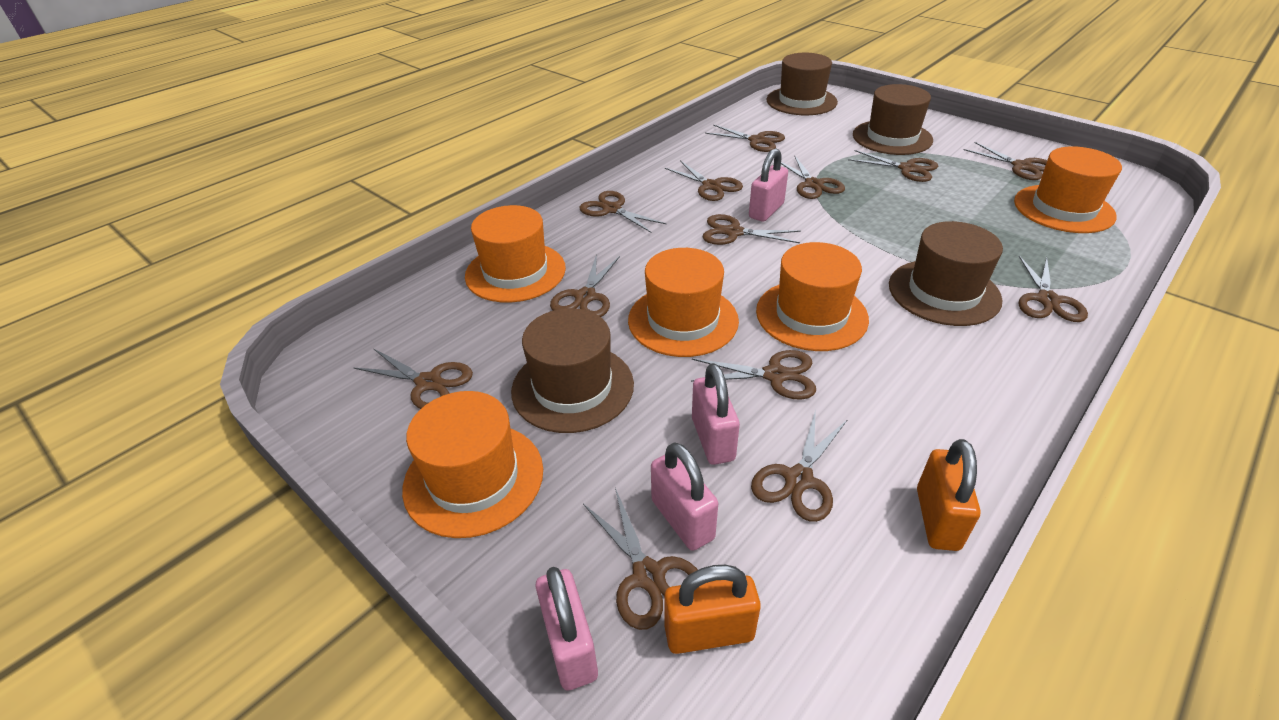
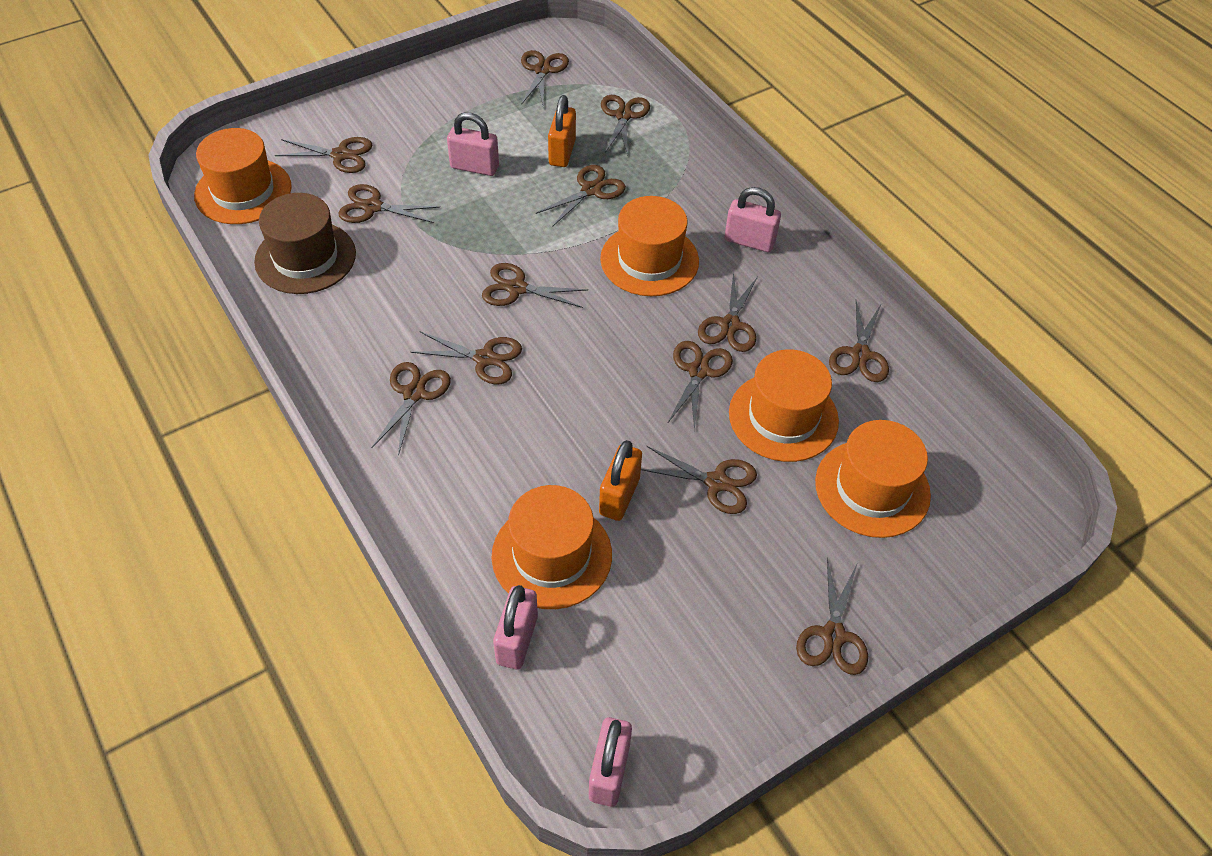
brown hat: [511,308,634,433] [767,53,838,115] [853,84,933,155] [889,221,1003,326] = 4 -> [254,193,356,294] = 1

